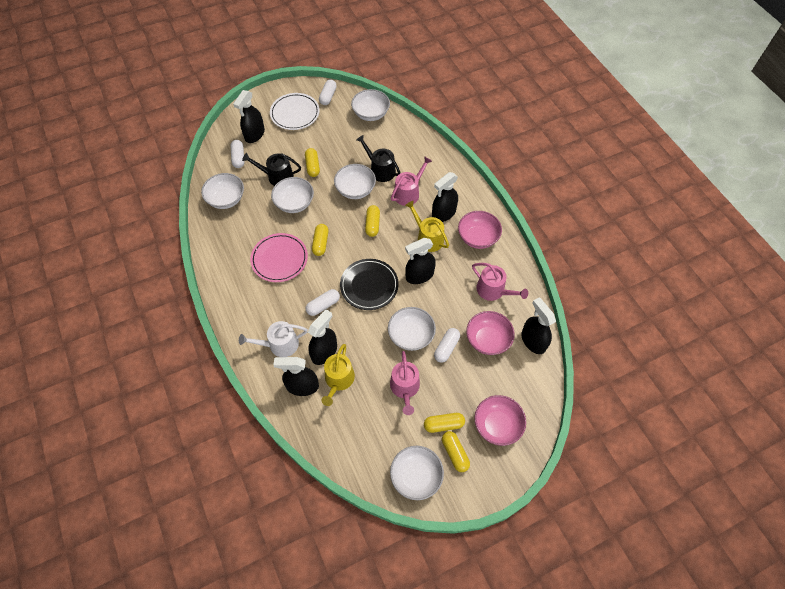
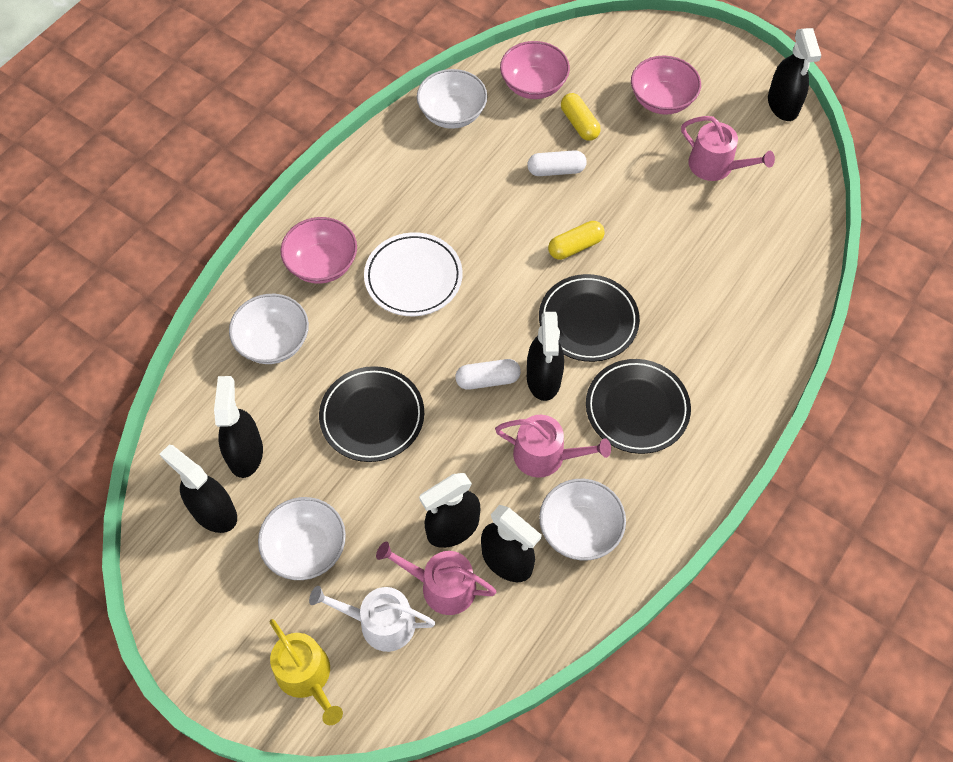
black plate: [340,259,399,310] = 1 -> [319,366,424,462] [539,274,640,362] [586,359,691,454] = 3
black watering can: [242,153,301,186] [356,135,400,182] = 2 -> none = 0
pink plate: [250,233,308,282] = 1 -> none = 0
white bowl: [201,173,244,209] [271,177,314,213] [334,164,376,199] [351,89,390,121] [388,307,436,351] [390,446,444,500] = 6 -> [229,294,309,364] [258,497,346,580] [417,69,488,129] [539,479,626,561] = 4
white capsule: [230,140,244,168] [306,289,340,316] [319,79,337,105] [434,328,460,363] = 4 -> [455,359,521,390] [527,150,587,176] = 2
yellow capsule: [305,148,320,177] [312,224,328,256] [365,205,380,237] [424,413,465,433] [442,431,470,472] = 5 -> [548,221,605,260] [561,93,601,141] = 2
yellow watering can: [322,344,355,406] [405,201,449,252] = 2 -> [269,619,343,725] = 1

